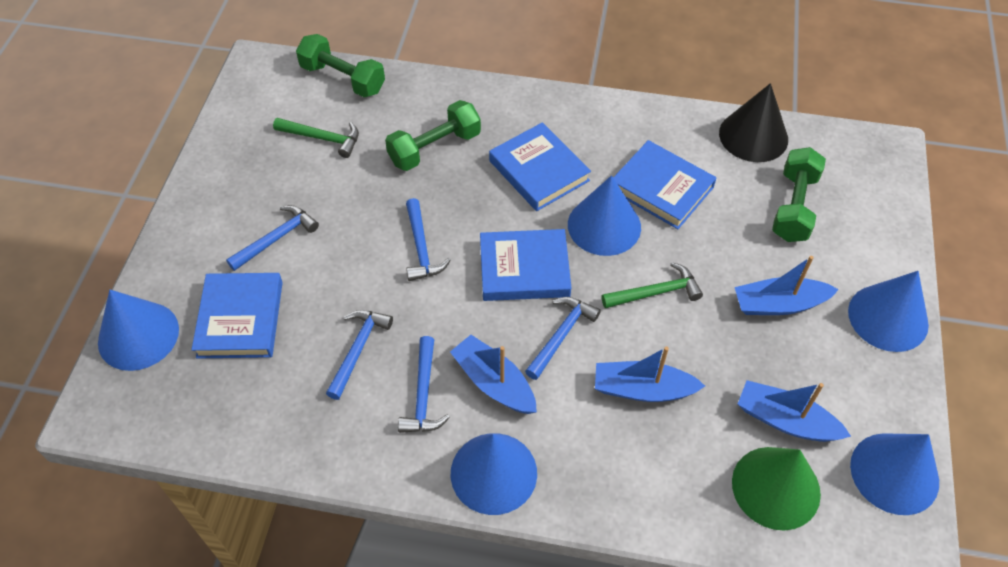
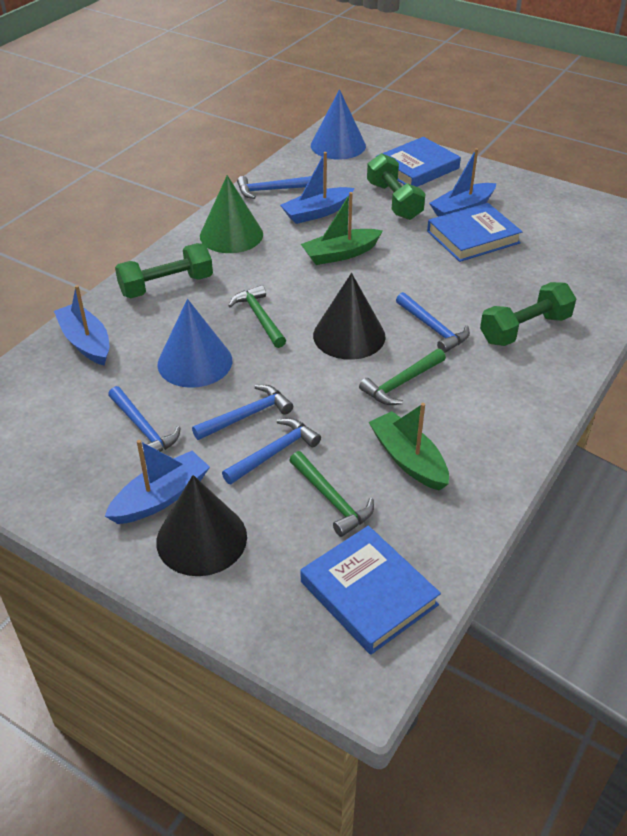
black cone: [719,83,788,162] = 1 -> [156,475,247,576] [313,273,385,360] = 2
blue book: [191,273,283,358] [480,229,571,301] [489,122,591,211] [613,140,717,229] = 4 -> [301,526,441,655] [376,137,461,187] [427,203,523,262] = 3
blue cone: [98,290,179,371] [451,433,537,515] [568,175,641,256] [848,271,929,352] [850,433,939,515] = 5 -> [158,299,232,388] [311,89,366,159] = 2
green boat: none = 0 -> [301,192,383,265] [369,403,449,491] = 2
green hammer: [273,118,359,158] [602,262,703,308] = 2 -> [228,285,286,348] [289,451,374,537] [359,349,446,405] = 3

